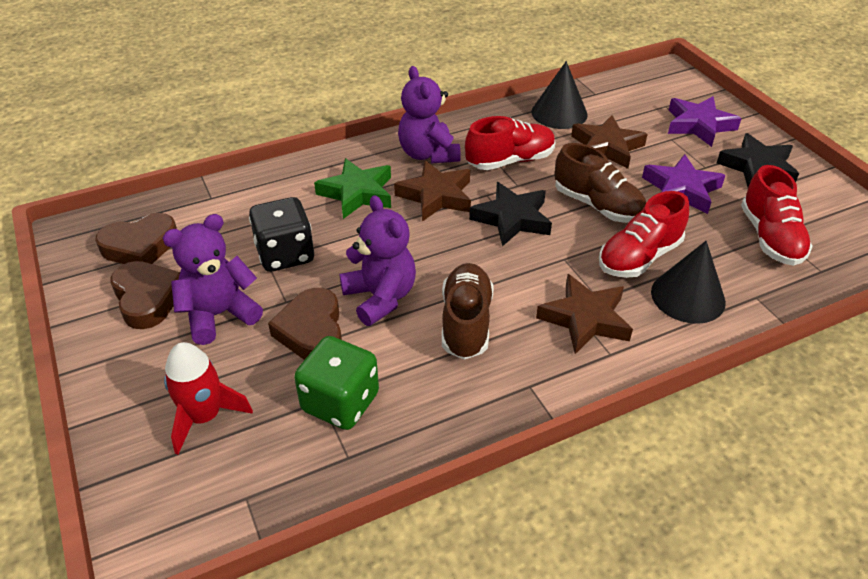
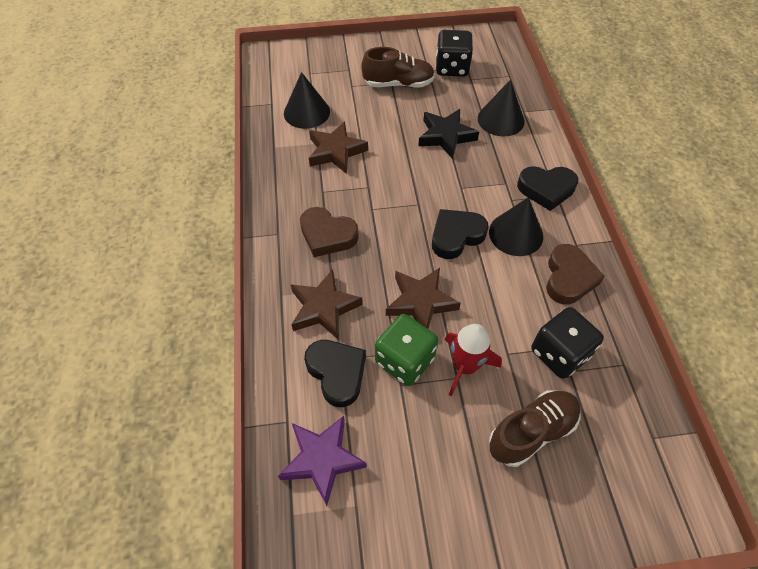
black cone: [531,61,588,129] [651,241,726,324] = 2 -> [284,72,330,129] [478,80,525,137] [489,197,543,256] = 3
black dice: [249,197,314,272] = 1 -> [436,30,473,77] [531,307,604,379] = 2
black heart: none = 0 -> [304,340,366,407] [432,209,489,259] [517,166,578,211] = 3
black star: [469,182,552,246] [717,133,799,187] = 2 -> [418,109,479,159] = 1
brown heart: [95,213,177,264] [110,261,180,329] [268,288,342,360] = 3 -> [300,207,359,257] [546,244,605,305] = 2
green star: [314,158,391,219] = 1 -> none = 0
purple star: [642,154,726,214] [668,96,742,147] = 2 -> [278,416,367,506] = 1
purple teddy bear: [163,214,263,345] [340,195,416,326] [398,66,461,163] = 3 -> none = 0
red shoe: [465,116,556,170] [599,191,689,278] [741,165,813,266] = 3 -> none = 0

